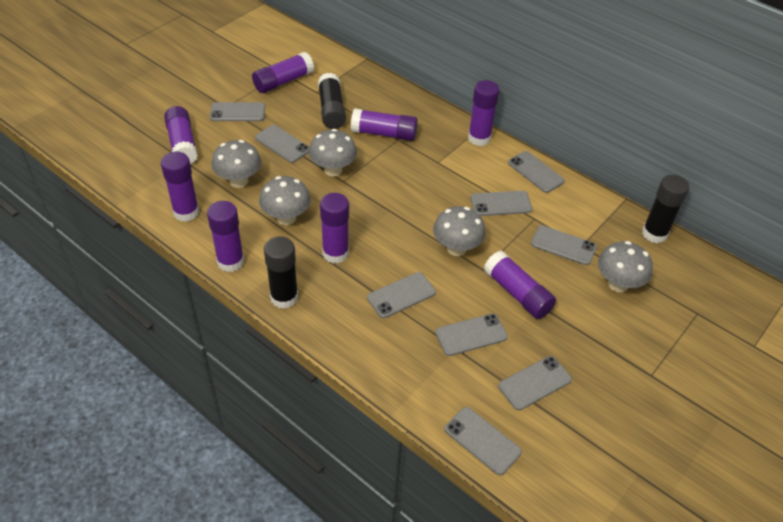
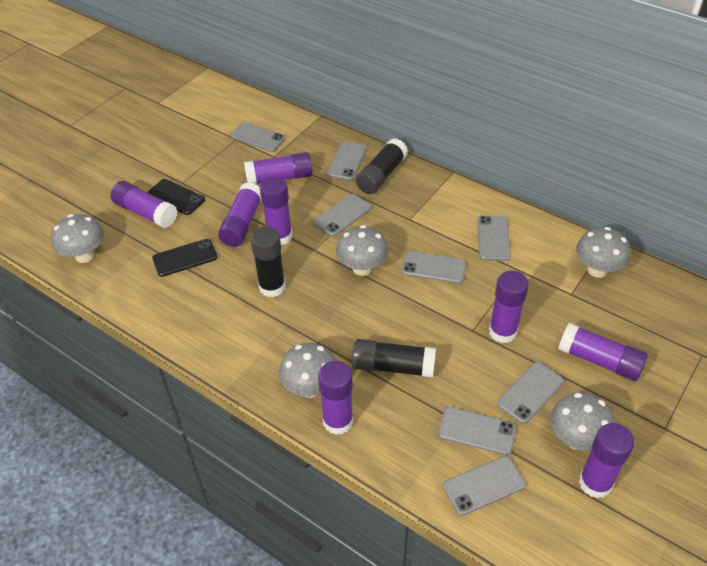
black phone: none = 0 -> [147,179,205,215] [152,239,217,277] = 2
grey phone: [210,102,265,121] [255,125,310,163] [367,272,436,318] [435,313,508,356] [444,407,522,475] [471,191,532,216] [498,356,572,410] [508,151,565,193] [531,225,597,265] = 9 -> [230,122,286,152] [314,194,372,236] [327,141,367,181] [402,251,466,284] [438,407,516,455] [443,456,526,516] [477,216,511,261] [497,362,564,424] = 8

